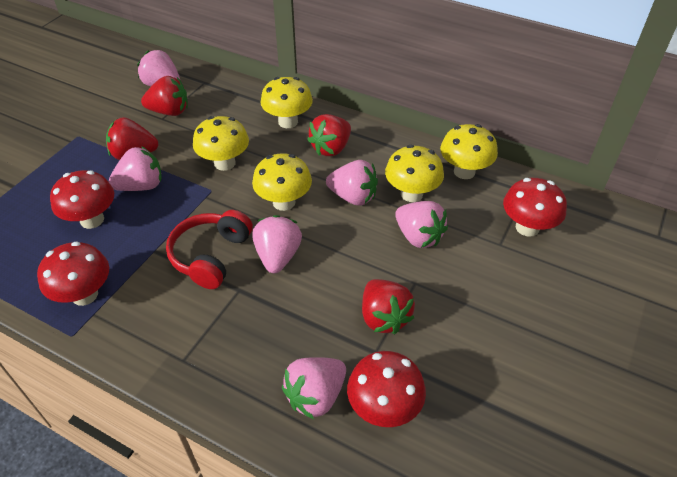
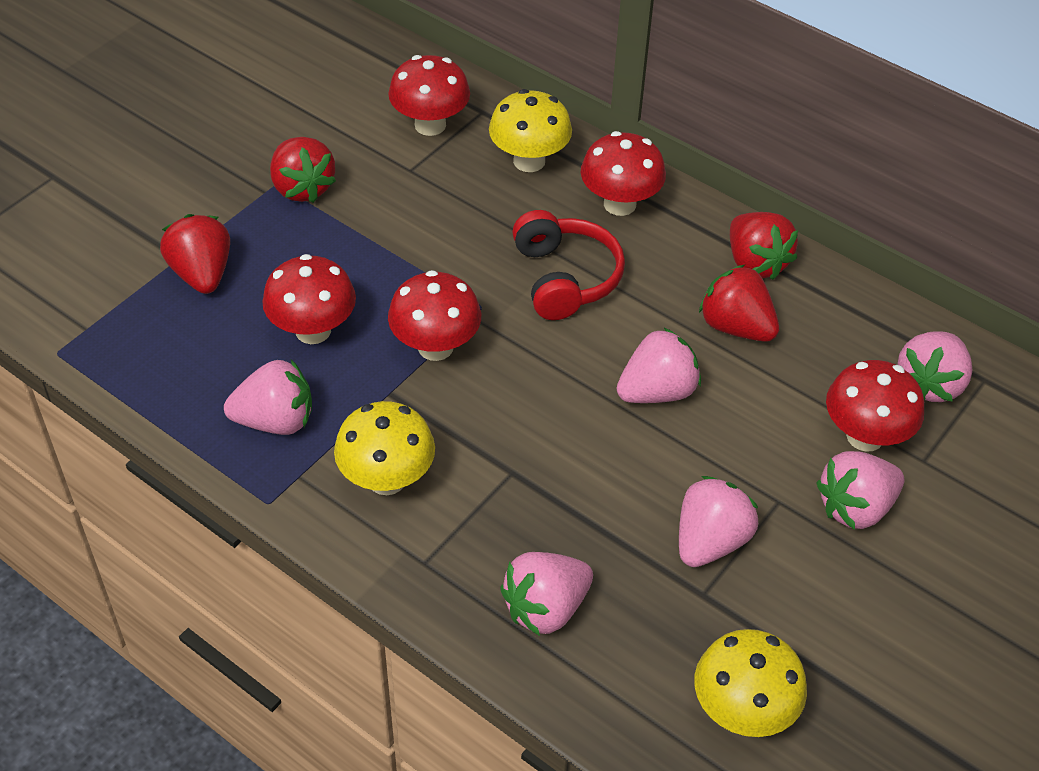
red mushroom: [37,241,109,306] [50,170,114,229] [347,351,426,427] [503,178,567,237] = 4 -> [262,254,356,344] [388,55,470,136] [388,270,481,361] [581,131,666,216] [826,360,924,452] = 5
yellow mushroom: [193,116,249,171] [252,153,312,211] [261,77,313,128] [385,145,444,202] [440,124,498,179] = 5 -> [334,401,435,495] [489,89,572,172] [694,629,807,737] = 3

